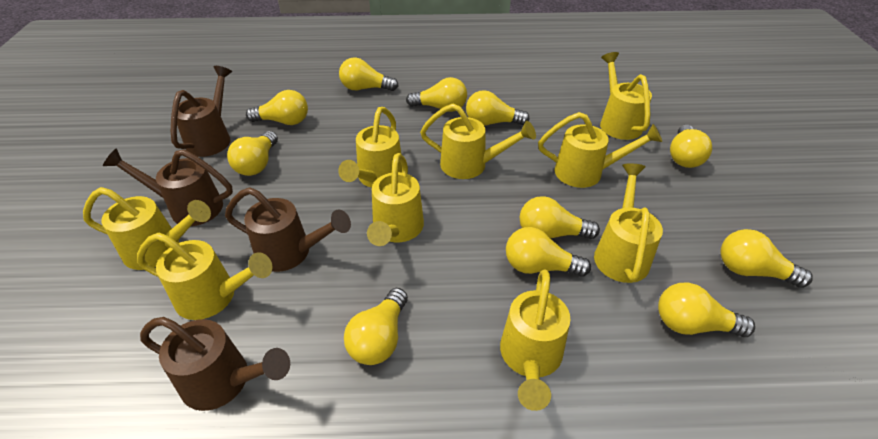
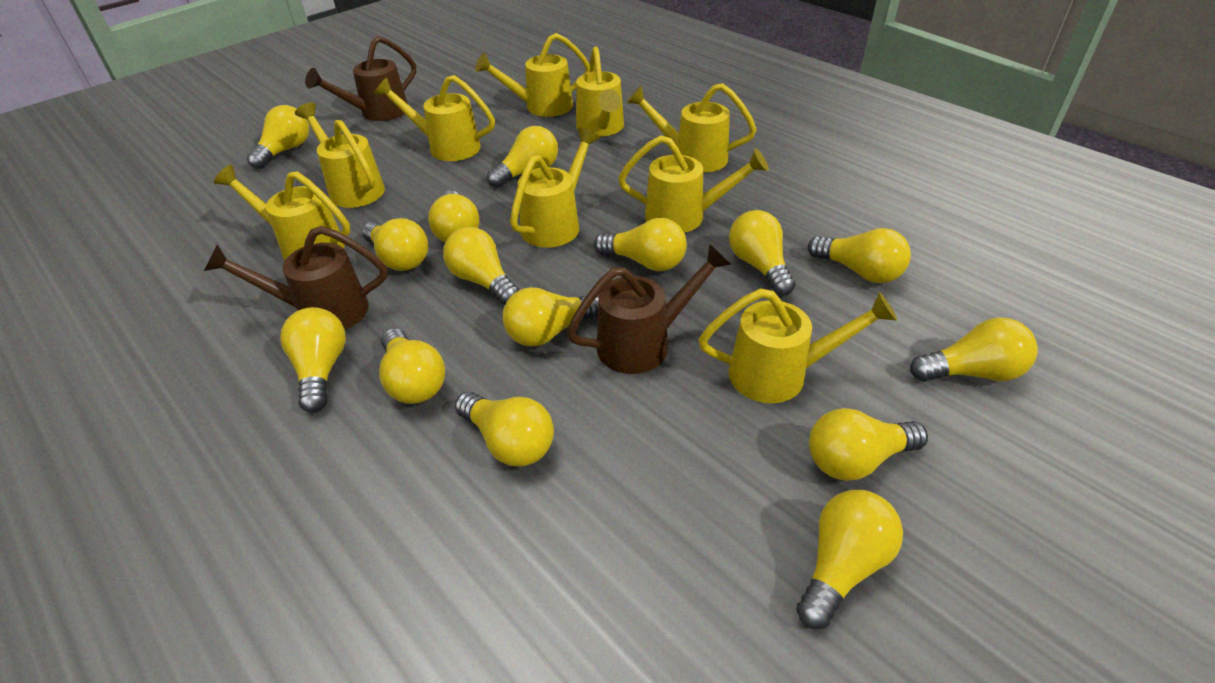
brown watering can: [103,148,233,226] [140,317,290,411] [171,66,232,157] [225,187,351,272] = 4 -> [204,226,387,330] [305,36,416,121] [566,244,731,374] = 3
yellow light bulb: [227,131,278,176] [246,90,308,125] [339,57,398,91] [344,288,408,365] [406,77,467,112] [466,90,529,126] [506,227,591,277] [520,196,600,239] [658,283,755,337] [670,125,712,168] [721,229,813,288] = 11 -> [247,105,309,169] [280,307,346,413] [362,218,428,271] [379,328,445,404] [428,190,479,242] [443,227,519,305] [455,392,554,467] [487,126,558,188] [503,287,599,347] [594,218,687,271] [729,210,795,296] [796,490,903,629] [808,228,911,283] [809,408,928,481] [910,318,1038,382] = 15

